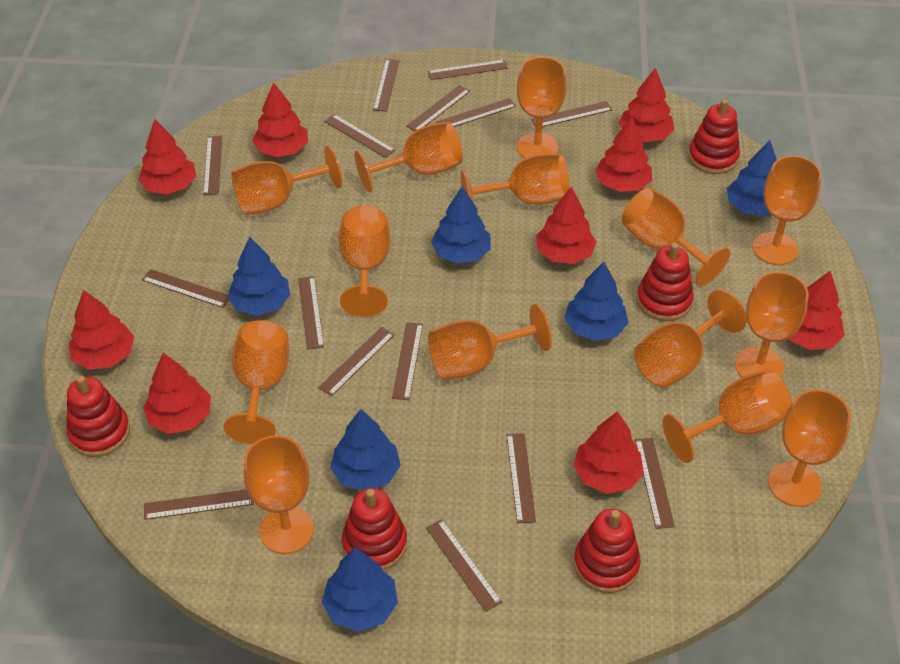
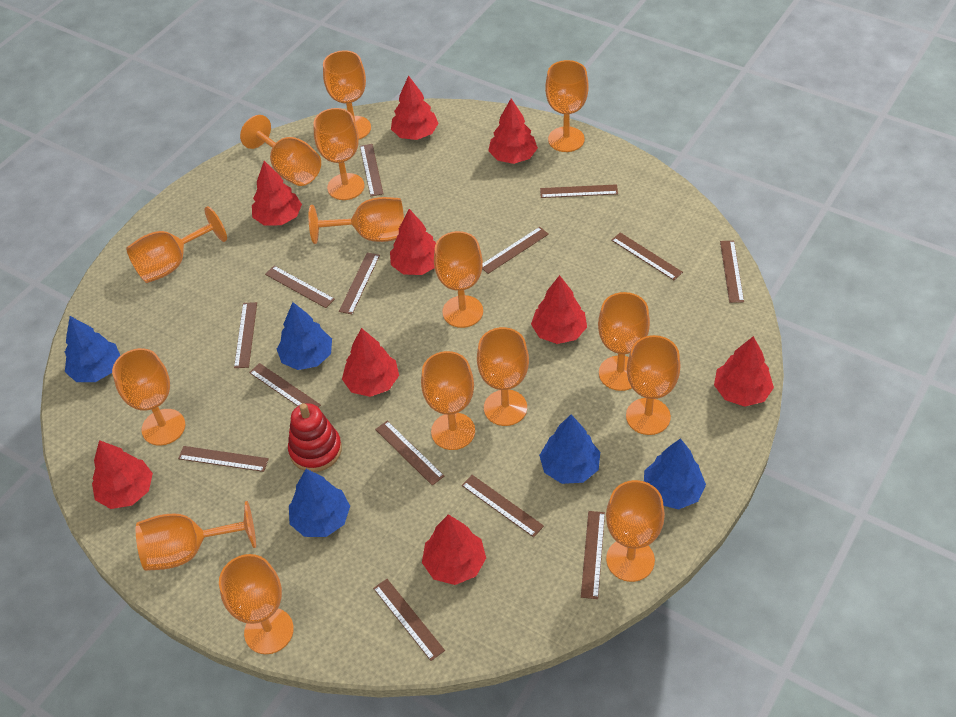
blue tree: [227,237,290,316] [322,547,398,632] [330,409,401,491] [431,186,491,264] [564,261,628,341] [727,140,777,216] = 6 -> [65,316,120,382] [277,302,332,370] [289,469,350,537] [539,415,600,484] [644,438,706,509] = 5
brown ruler: [142,269,229,308] [144,489,254,520] [203,136,222,195] [298,276,324,350] [318,327,395,396] [324,114,395,158] [373,59,399,112] [392,322,423,400] [407,85,470,131] [426,519,502,612] [427,60,508,80] [437,98,516,127] [507,433,536,523] [531,101,613,127] [635,438,675,529] = 15 -> [178,446,269,472] [234,302,257,368] [249,363,321,408] [265,266,335,308] [339,253,380,314] [360,144,383,196] [373,579,445,661] [375,421,444,486] [462,475,544,537] [482,227,549,274] [540,184,618,198] [581,511,605,599] [611,233,683,280] [720,241,744,303] = 14
orange goblet: [224,320,289,444] [231,146,342,215] [244,435,314,554] [338,206,390,317] [355,122,463,193] [428,304,552,380] [461,153,569,205] [517,57,567,158] [622,188,730,286] [634,290,747,387] [663,370,792,463] [735,271,809,378] [752,156,821,265] [768,389,851,507] = 14 -> [112,348,185,446] [126,206,227,283] [136,501,256,571] [219,554,294,654] [240,115,321,186] [308,197,404,244] [313,108,365,200] [323,50,371,139] [421,351,475,450] [434,231,483,328] [477,327,529,426] [545,60,589,152] [598,292,650,391] [606,480,665,582] [626,335,681,435] = 15
red stacking toy: [66,376,130,457] [342,488,407,570] [574,509,641,593] [637,242,694,321] [688,99,740,174] = 5 -> [288,403,342,472] = 1

